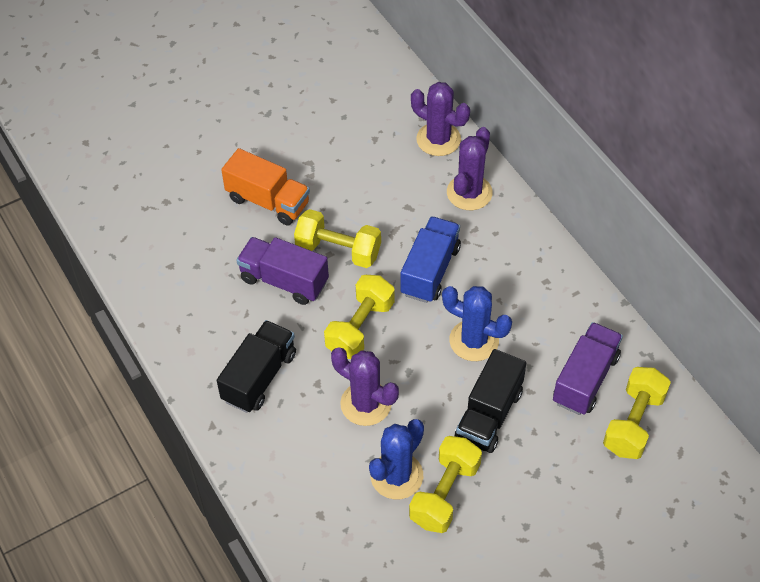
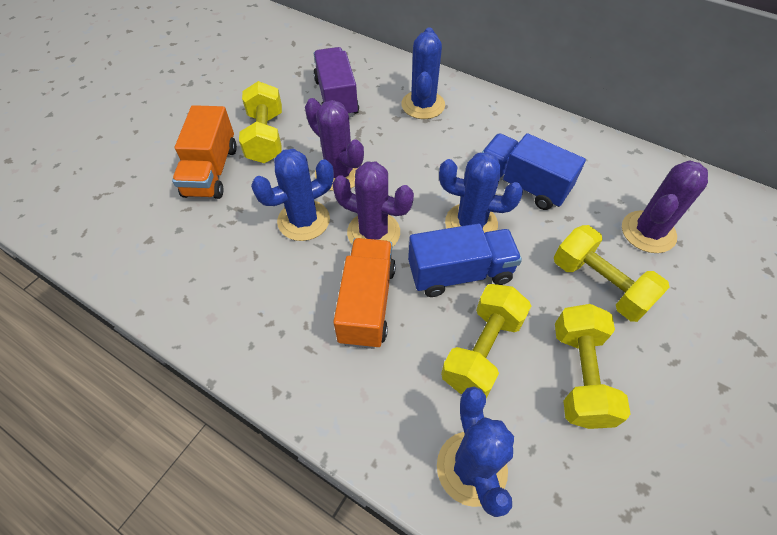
black truck: [217,320,296,413] [455,349,526,453] = 2 -> none = 0
blue cactus: [369,419,424,499] [442,286,512,361] = 2 -> [251,149,334,241] [401,27,445,119] [437,387,514,517] [439,152,523,233] = 4
blue truck: [401,216,461,303] = 1 -> [408,223,522,297] [481,133,586,210] = 2
orange truck: [221,148,310,225] = 1 -> [172,105,237,199] [333,238,396,349] = 2
purple truck: [236,237,329,305] [553,322,623,415] = 2 -> [313,47,359,117] = 1

